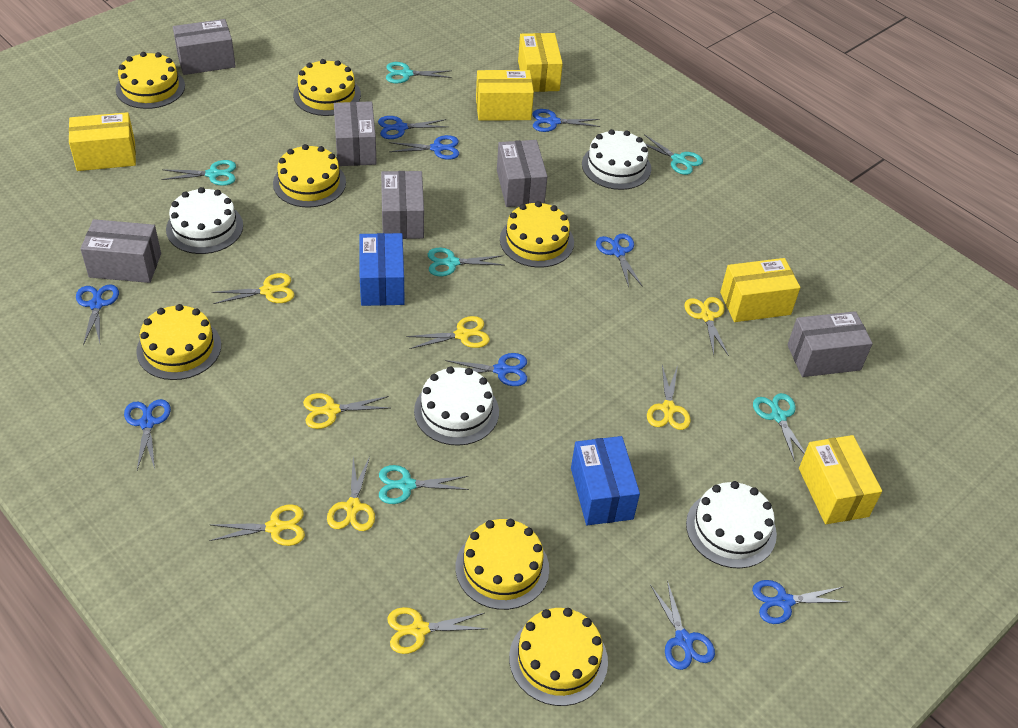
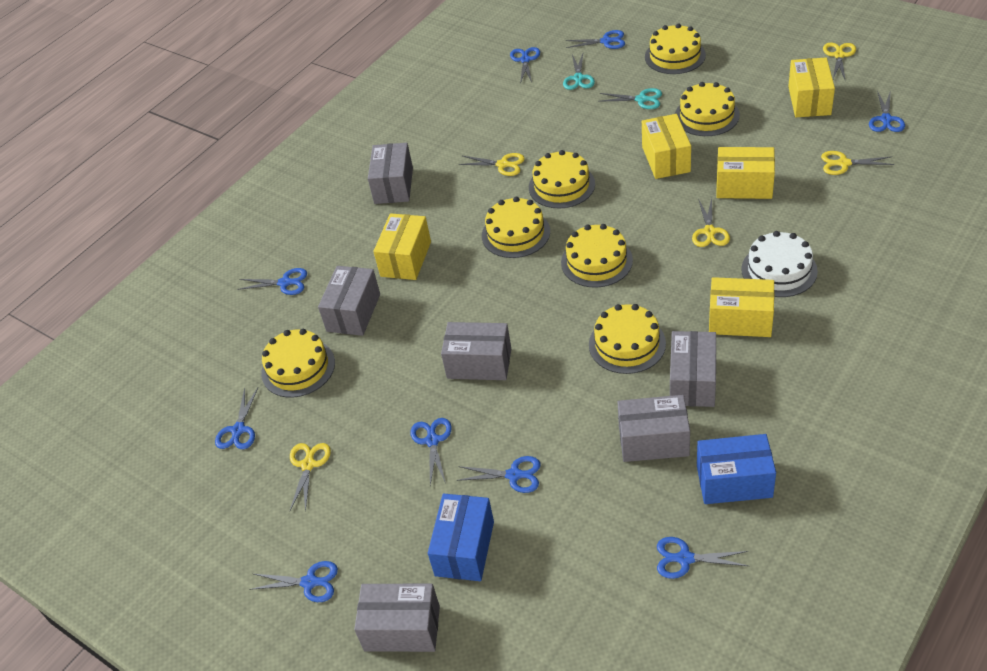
turquoise scissors: [161,160,236,186] [379,465,469,504] [386,62,452,84] [428,248,504,276] [644,134,703,175] [753,393,805,462] = 6 -> [563,54,595,90] [598,88,662,109] = 2
white cake: [166,187,243,254] [414,367,499,446] [582,129,651,190] [686,481,777,568] = 4 -> [741,231,818,297] = 1
yellow scissors: [209,504,305,546] [212,273,294,304] [303,393,390,429] [327,457,375,531] [387,607,487,654] [406,316,490,349] [647,365,691,430] [684,297,729,356] = 8 -> [290,443,331,512] [459,153,525,176] [692,198,730,247] [821,151,894,175] [823,43,856,81] = 5

